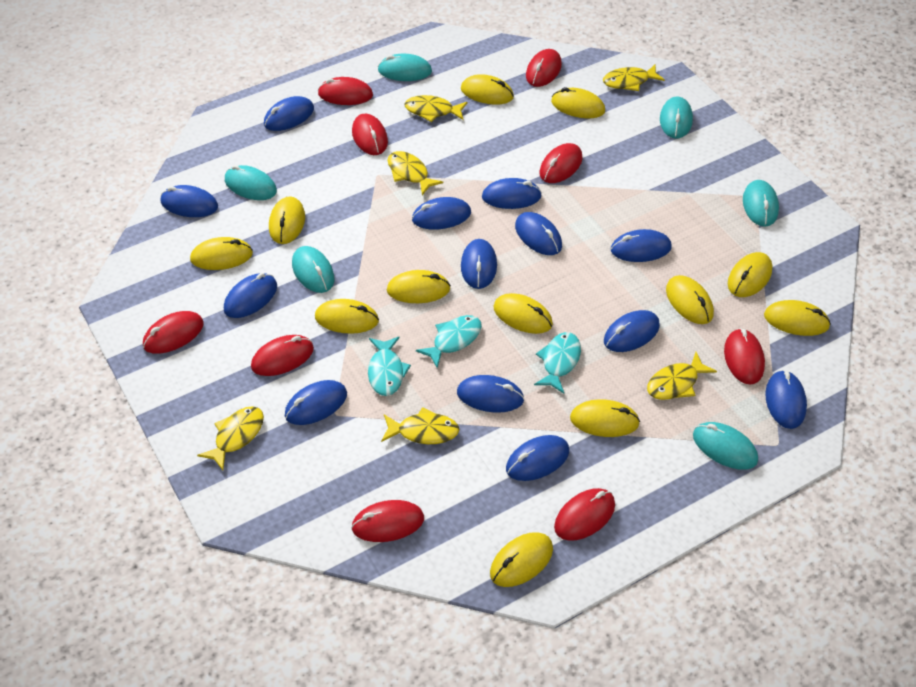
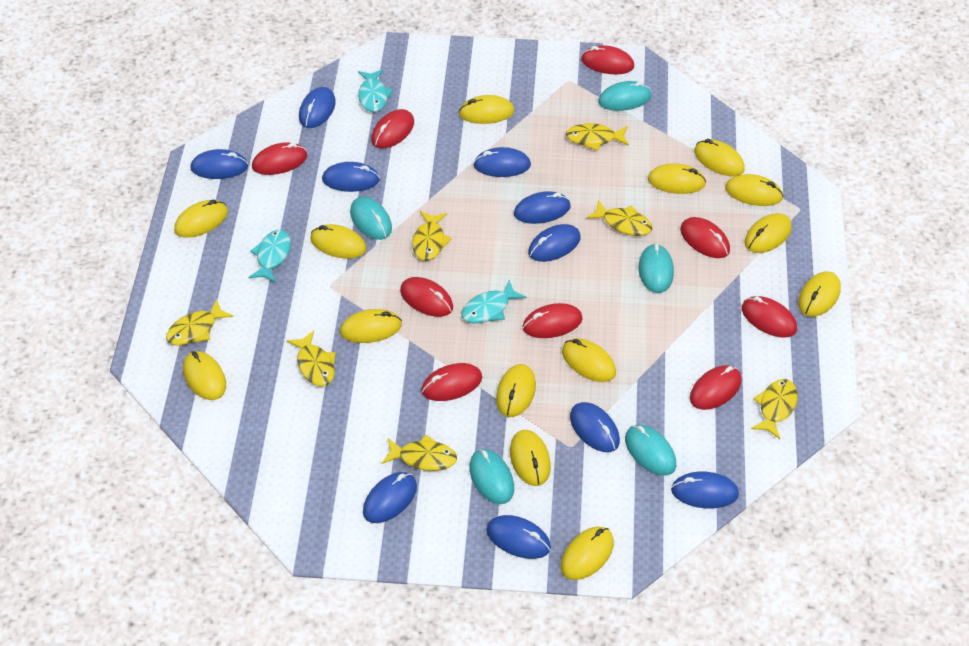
blue mouse: [161,185,218,217] [224,273,277,318] [264,96,314,131] [285,380,347,425] [412,197,471,230] [457,375,524,413] [461,239,497,289] [482,178,542,209] [506,435,569,481] [515,212,562,255] [604,310,660,352] [611,229,672,262] [765,370,807,429] = 13 -> [190,149,248,179] [299,87,336,128] [322,162,380,192] [363,472,417,523] [473,147,531,177] [486,515,551,559] [514,191,571,224] [528,224,581,262] [570,402,620,452] [671,472,739,508] = 10
turquoise mouse: [225,165,277,200] [292,246,335,293] [378,54,432,81] [660,97,693,139] [693,422,758,469] [743,180,779,227] = 6 -> [350,197,392,240] [469,449,514,504] [598,81,652,111] [625,425,676,476] [638,244,674,293] = 5
yellow fish: [197,406,264,470] [381,407,460,444] [388,151,443,195] [404,95,468,122] [603,64,665,91] [647,352,717,400] = 6 -> [166,299,234,346] [287,331,336,386] [382,434,457,471] [412,211,452,261] [566,123,629,151] [586,200,653,236] [751,379,798,439] = 7
yellow mouse: [190,237,253,270] [269,196,305,244] [315,299,379,334] [387,270,451,303] [461,74,514,105] [490,532,553,587] [494,293,553,334] [551,87,605,118] [570,399,640,437] [666,275,714,324] [728,252,772,297] [764,300,831,336] = 12 -> [174,200,228,238] [183,351,226,400] [310,224,367,259] [340,309,402,343] [459,95,514,124] [496,364,536,417] [510,430,551,486] [561,527,614,580] [562,338,616,382] [648,163,706,194] [694,139,745,176] [725,174,784,206] [745,213,792,253] [798,271,841,317] = 14

